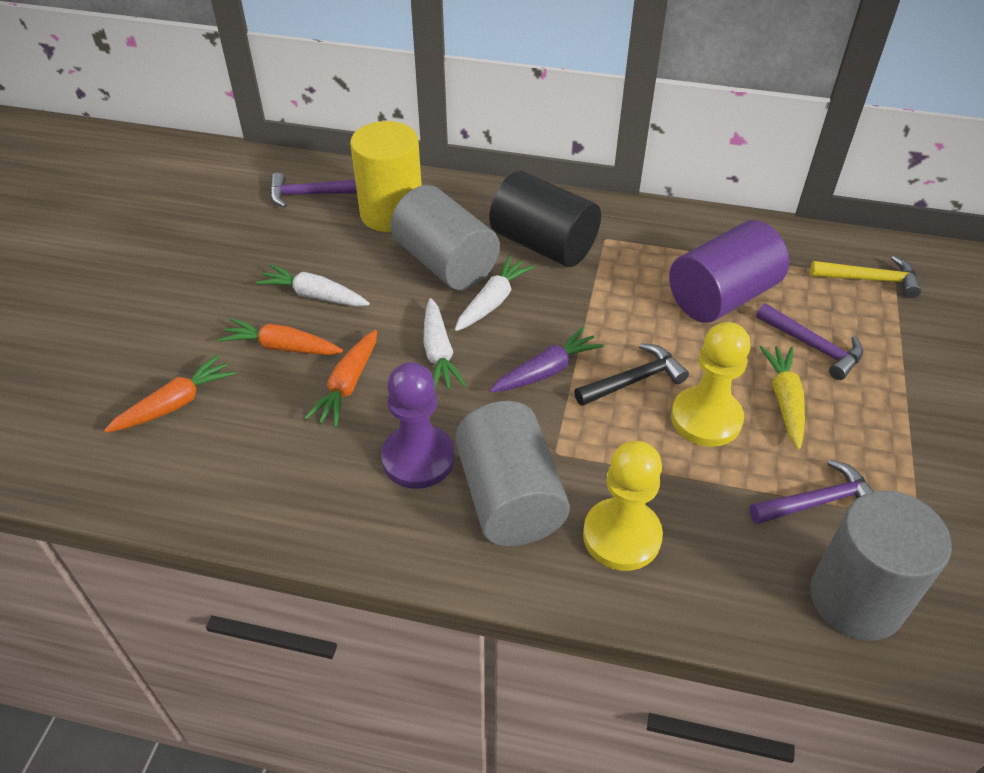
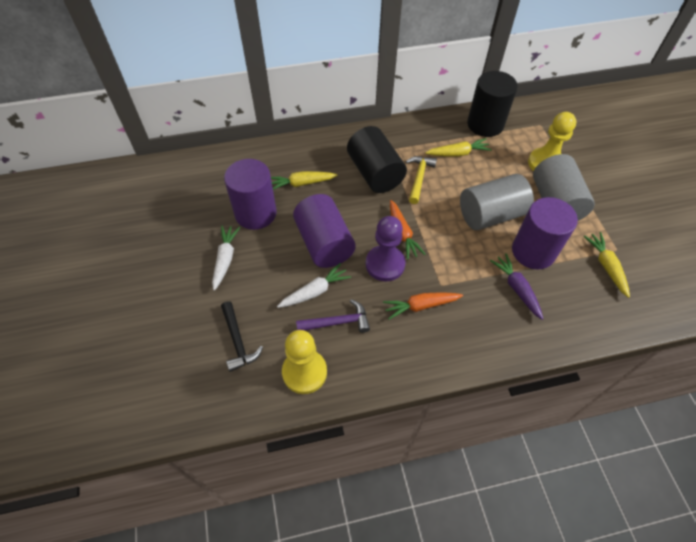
black cylinder: [489,171,601,267] = 1 -> [347,126,407,193] [467,71,518,137] = 2
grey cylinder: [390,185,500,290] [455,401,570,546] [810,490,952,641] = 3 -> [460,174,534,230] [533,154,595,221] = 2
orange carrot: [104,355,235,433] [218,318,344,355] [304,330,377,427] = 3 -> [383,292,463,320] [390,200,425,260] = 2
purple cylinder: [669,220,789,323] = 1 -> [224,159,277,230] [293,194,356,268] [512,197,578,269] = 3
purple hammer: [270,173,357,208] [749,460,874,524] [756,303,863,380] = 3 -> [296,299,370,333] = 1
white carrot: [256,264,370,307] [424,298,466,390] [455,255,535,331] = 3 -> [212,226,240,291] [277,263,351,308] = 2
yellow carrot: [760,346,805,449] = 1 -> [271,171,337,190] [425,138,492,157] [583,232,630,298] = 3
yellow cylinder: [350,121,422,232] = 1 -> none = 0

